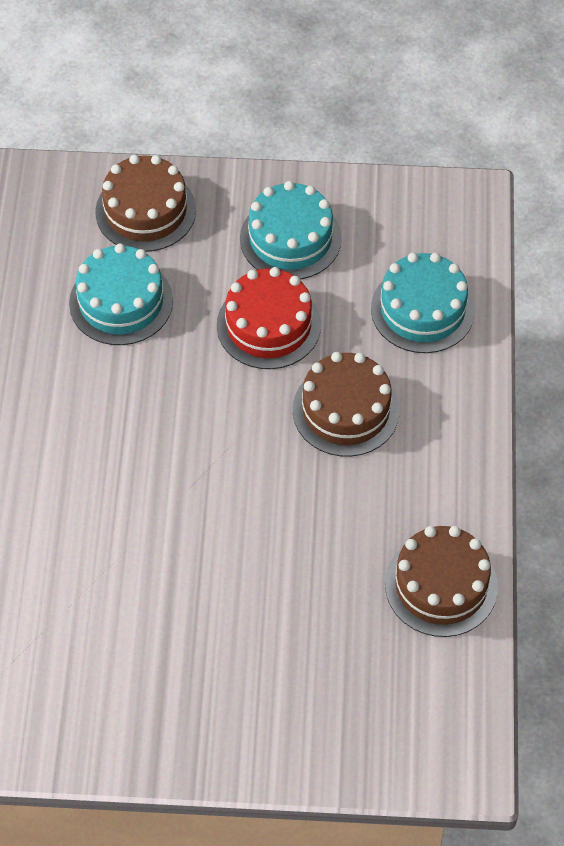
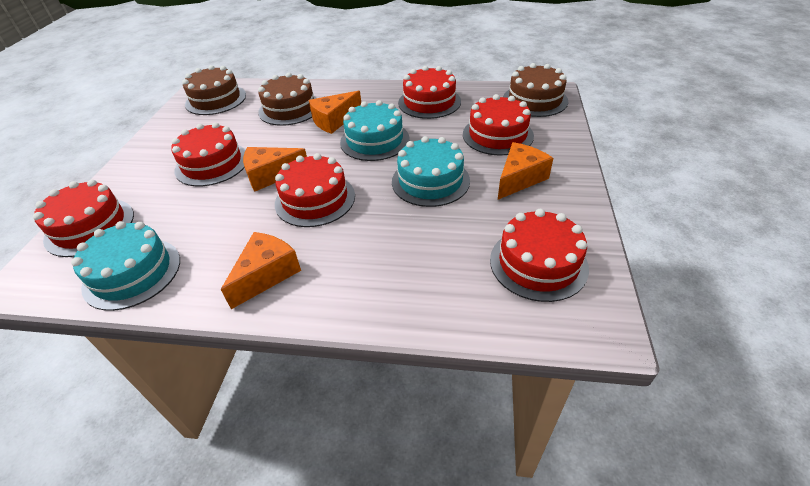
orange cheese: none = 0 -> [221,232,301,309] [243,147,307,192] [309,91,361,134] [498,142,553,199] = 4
red cake: [217,267,321,369] = 1 -> [33,180,134,257] [171,122,246,186] [275,153,355,227] [398,66,461,119] [463,94,534,155] [490,209,589,302] = 6

